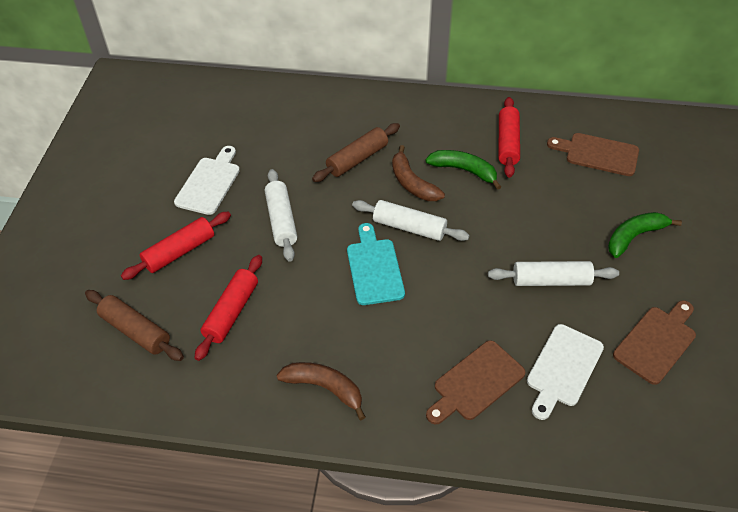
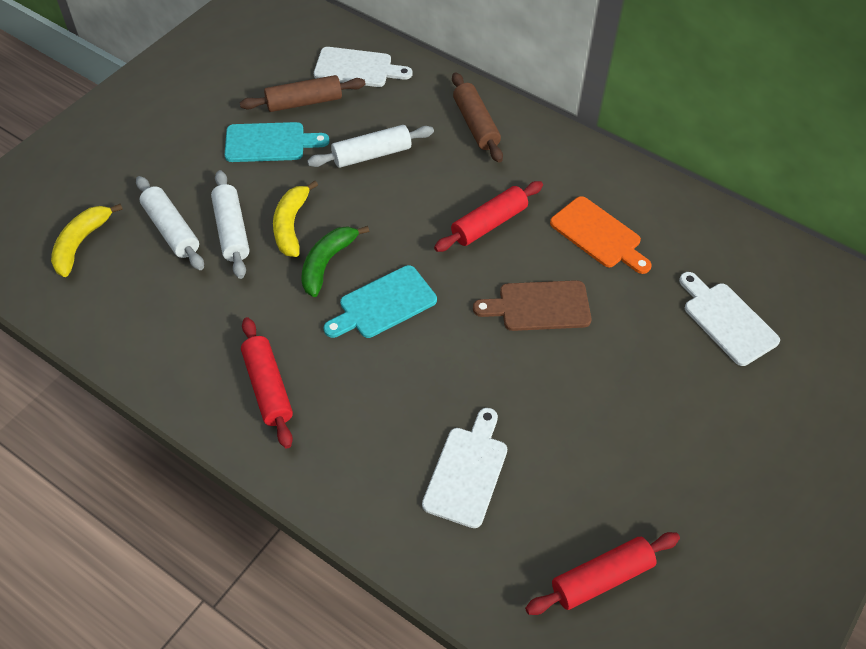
brown banana: [276,362,365,420] [392,145,445,201] = 2 -> none = 0
brown cutting board: [426,340,525,424] [547,133,639,176] [613,300,696,385] = 3 -> [473,280,592,331] = 1
green banana: [425,150,501,190] [608,212,682,258] = 2 -> [301,226,369,297] = 1
orange cutting board: none = 0 -> [550,196,652,274] = 1
turquoise cutting board: [347,223,405,305] = 1 -> [225,122,330,162] [324,265,437,338] = 2
white cutting board: [174,146,240,215] [527,324,604,420] = 2 -> [314,47,412,87] [422,408,507,528] [679,272,780,366] = 3
yellow banana: none = 0 -> [51,204,123,277] [273,181,318,257] = 2

